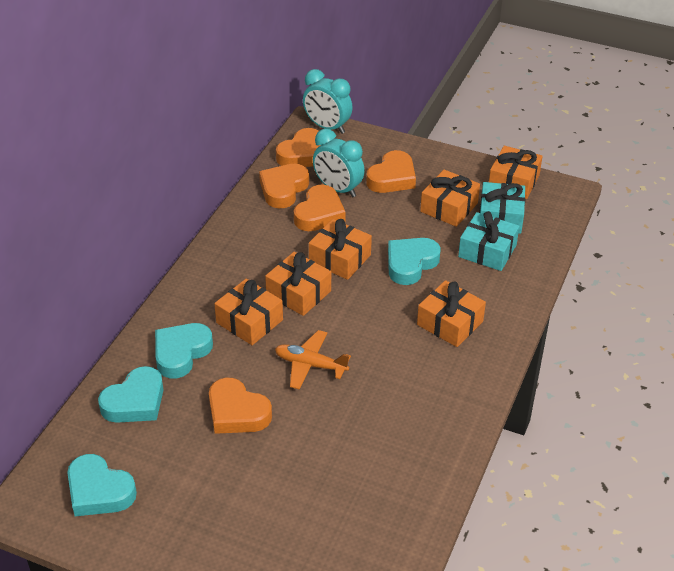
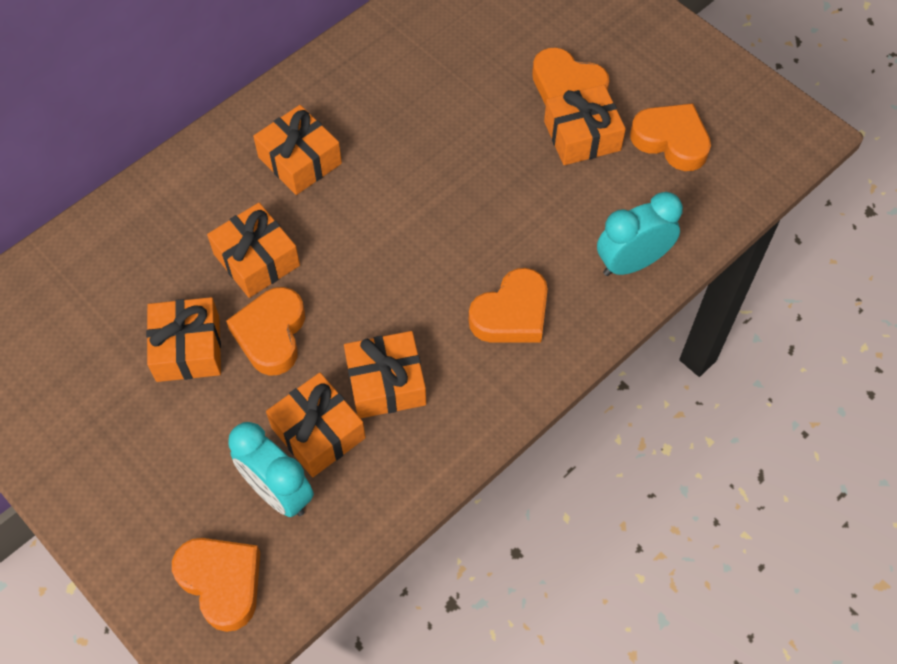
orange plane: [275,330,351,390] = 1 -> none = 0
turquoise gift: [458,211,519,271] [479,182,525,234] = 2 -> none = 0
turquoise heart: [67,454,137,516] [98,366,163,423] [155,323,213,379] [388,238,441,285] = 4 -> none = 0

